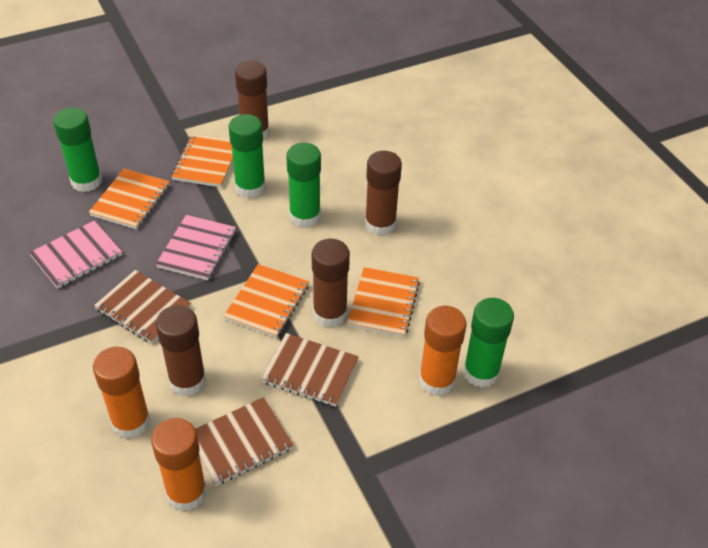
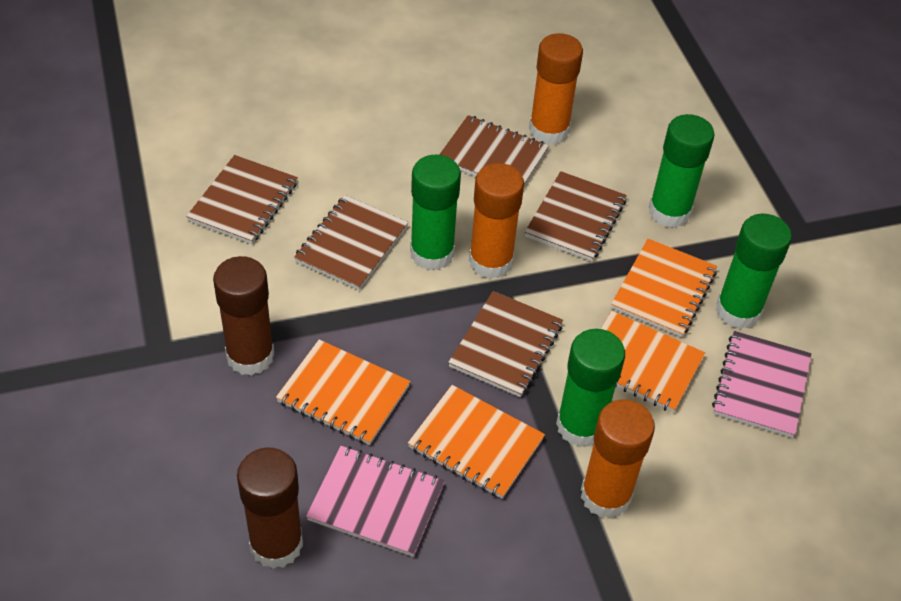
brown glue stick: [156,305,206,397] [235,61,269,140] [312,239,350,327] [365,151,402,236] = 4 -> [213,256,275,376] [237,448,303,569] = 2
brown notebook: [94,270,191,344] [196,397,294,486] [261,333,359,407] = 3 -> [186,155,298,244] [294,195,408,290] [439,115,549,186] [448,291,563,397] [525,171,627,262] = 5

